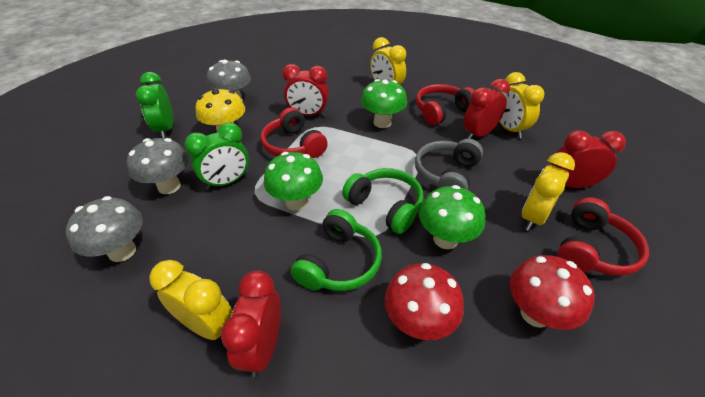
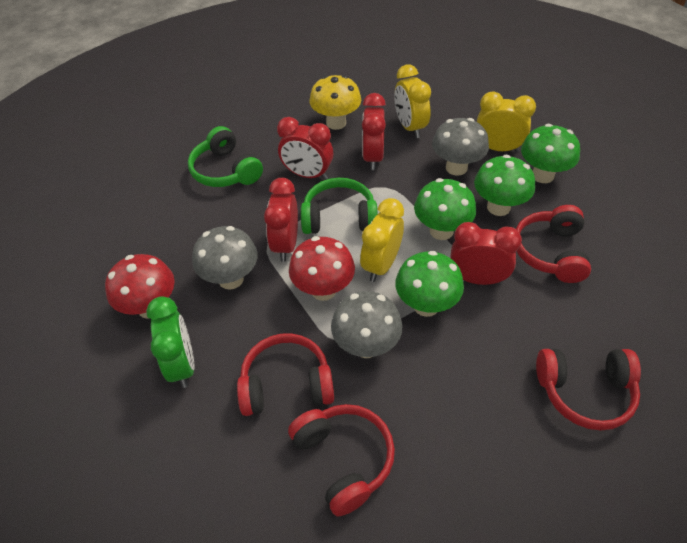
green clock: [136,72,173,138] [184,123,249,190] = 2 -> [146,296,195,388] = 1
green mushroom: [264,152,323,211] [361,79,407,128] [419,185,485,249] = 3 -> [395,251,464,317] [414,178,476,240] [474,155,535,216] [521,124,580,183] = 4
grey headphones: [415,139,483,190] = 1 -> none = 0
red headphones: [261,107,328,158] [416,84,475,125] [558,197,649,276] = 3 -> [237,333,334,416] [288,404,395,517] [516,205,591,283] [536,349,641,430] = 4
yellow clock: [149,260,233,340] [370,37,406,85] [499,72,544,138] [522,152,575,231] = 4 -> [360,198,404,282] [394,65,431,138] [477,91,536,152] = 3

